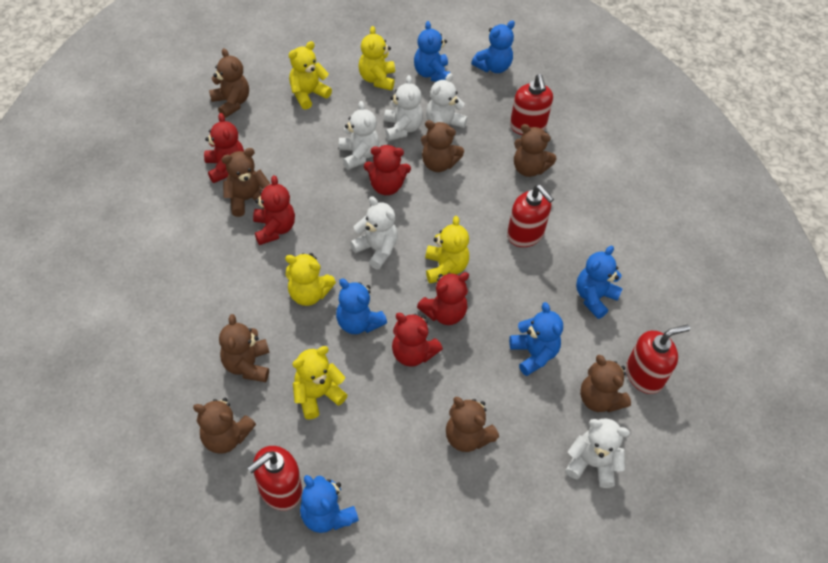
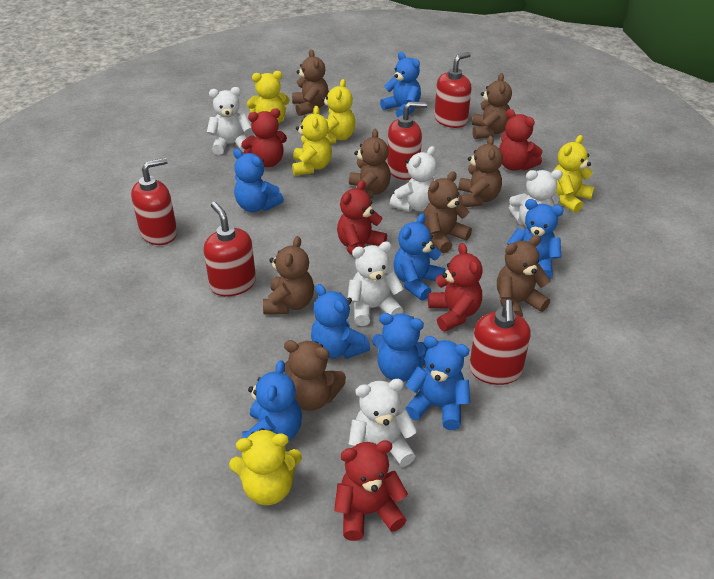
blue teddy bear: [300,475,359,533] [336,279,387,334] [414,21,450,82] [471,20,515,73] [509,302,563,376] [576,246,623,319] = 6 -> [233,149,284,212] [242,360,302,441] [311,284,370,359] [372,313,428,381] [380,52,421,118] [394,213,445,301] [405,336,470,430] [505,199,564,279] = 8
red soap dispenser: [247,446,302,511] [507,185,554,247] [510,74,553,135] [626,325,690,394] = 4 -> [131,158,177,245] [204,202,256,297] [387,102,427,180] [434,52,471,128] [469,300,531,385] = 5

